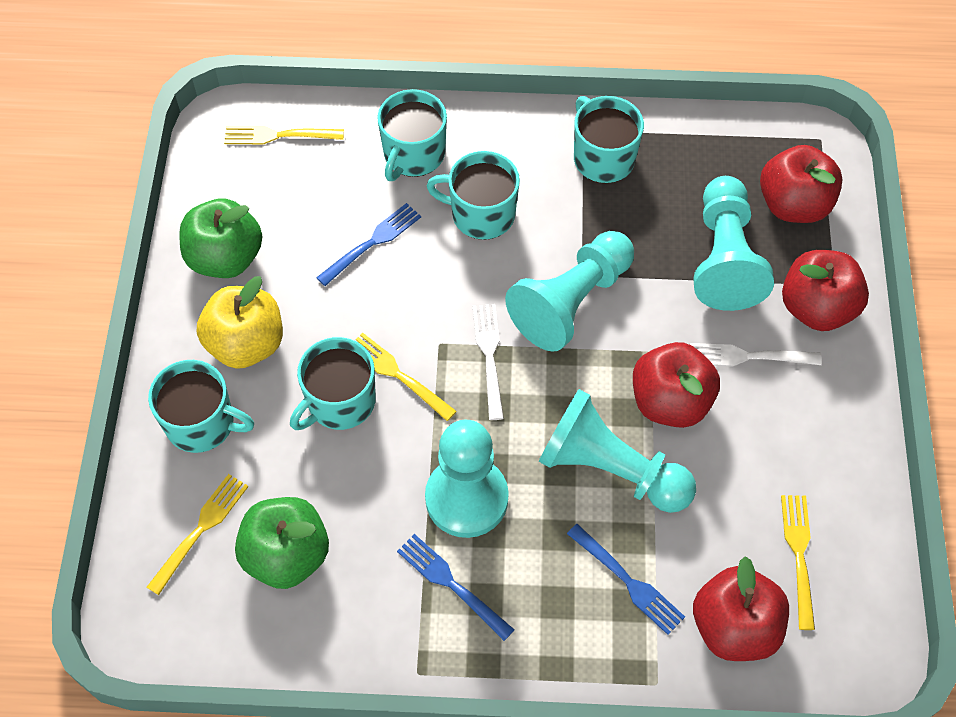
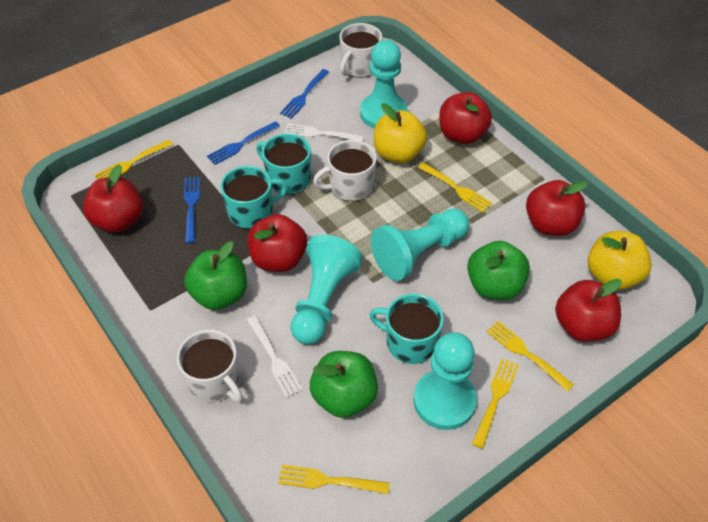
green apple: [179,198,262,278] [235,497,329,589] = 2 -> [184,242,247,310] [310,351,378,418] [467,241,530,300] = 3
red apple: [633,342,720,428] [693,556,789,661] [760,145,843,223] [782,250,869,331] = 4 -> [83,164,143,232] [247,214,307,272] [439,92,492,144] [526,180,588,236] [555,279,622,342] = 5
turquoise mug: [148,360,254,453] [290,337,376,430] [377,89,447,181] [427,151,520,240] [574,96,644,183] = 5 -> [221,166,288,229] [256,133,311,195] [369,294,444,364] = 3
white mug: none = 0 -> [177,330,243,402] [313,140,376,201] [340,23,382,78] = 3
yellow apple: [197,276,283,369] = 1 -> [374,103,427,163] [588,231,652,290] = 2
yellow fork: [147,474,248,595] [224,126,344,144] [356,333,457,421] [781,495,815,630] = 4 -> [95,140,173,179] [278,465,390,494] [418,163,492,212] [472,358,519,449] [486,321,574,392] = 5

